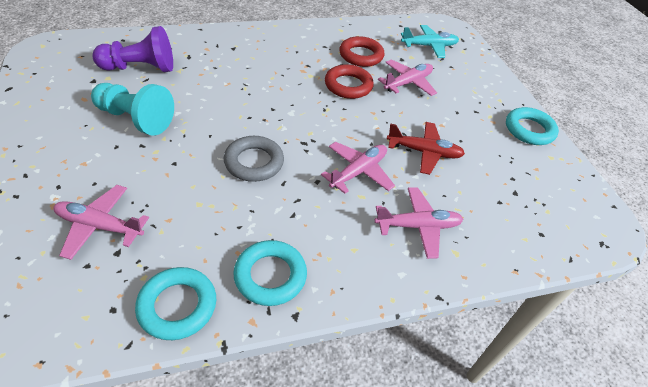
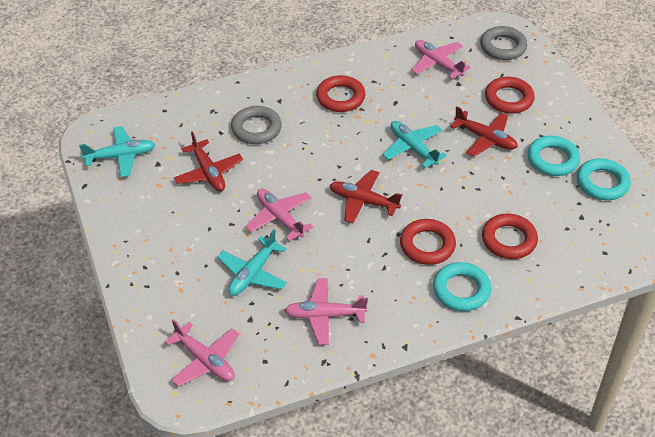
grey ring: [224,136,284,182] = 1 -> [231,106,282,144] [480,26,527,60] = 2
purple pawn: [92,26,173,72] = 1 -> none = 0
red plane: [387,122,465,175] = 1 -> [174,131,243,191] [330,170,403,223] [450,106,518,157] = 3
red ring: [325,64,374,99] [339,36,384,67] = 2 -> [316,75,365,112] [400,219,456,265] [482,214,538,259] [485,77,535,114] = 4
turquoise pawn: [91,83,174,136] = 1 -> none = 0
turquoise plane: [401,25,459,58] = 1 -> [79,126,155,177] [217,230,287,296] [383,121,447,168] = 3

